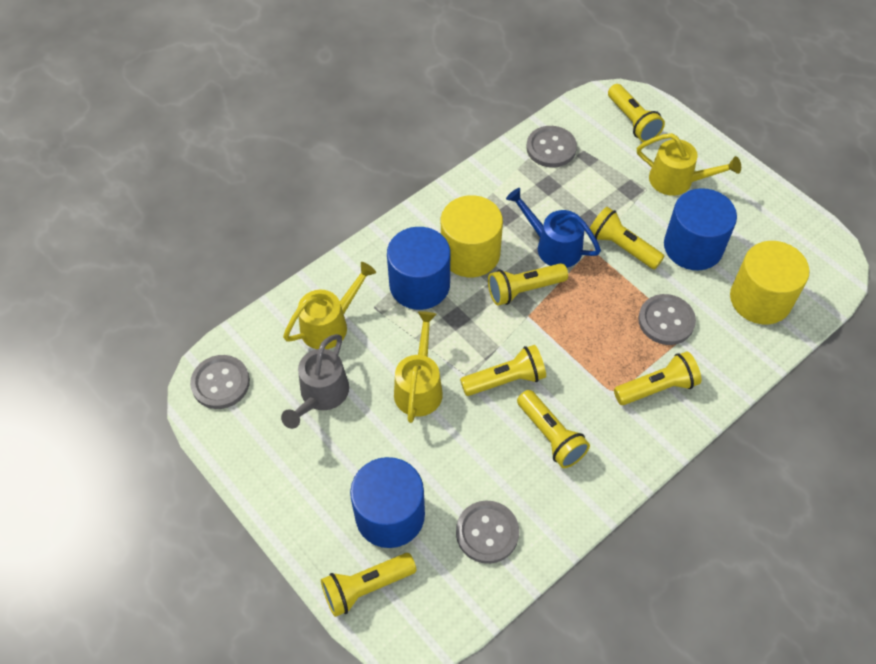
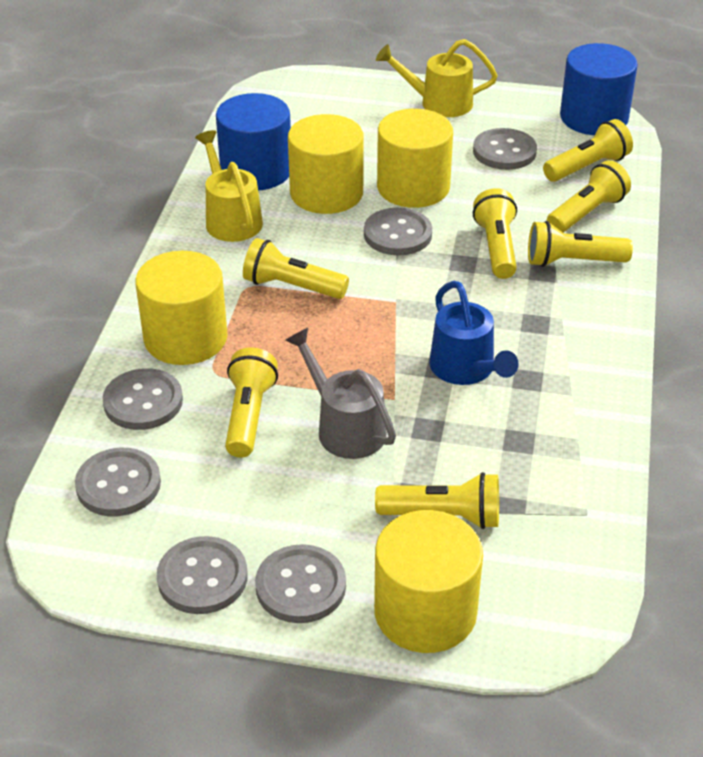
blue cylinder: [350,457,425,548] [387,227,450,310] [664,188,737,270] = 3 -> [216,93,291,190] [560,43,638,135] = 2
grey button: [190,355,250,409] [456,501,519,564] [526,126,577,167] [638,294,696,345] = 4 -> [75,448,161,516] [102,368,183,430] [157,536,248,614] [255,544,346,623] [364,208,432,255] [473,128,537,170] = 6
yellow cylinder: [441,195,503,277] [730,241,809,324] = 2 -> [135,251,228,365] [288,114,364,214] [374,510,483,653] [377,109,453,208] = 4
yellow watering can: [283,262,376,349] [394,311,443,423] [637,133,741,196] = 3 -> [195,130,263,242] [376,39,498,117] = 2

